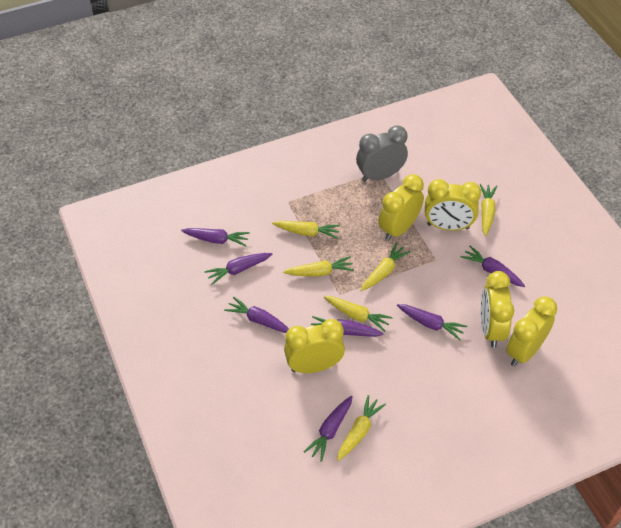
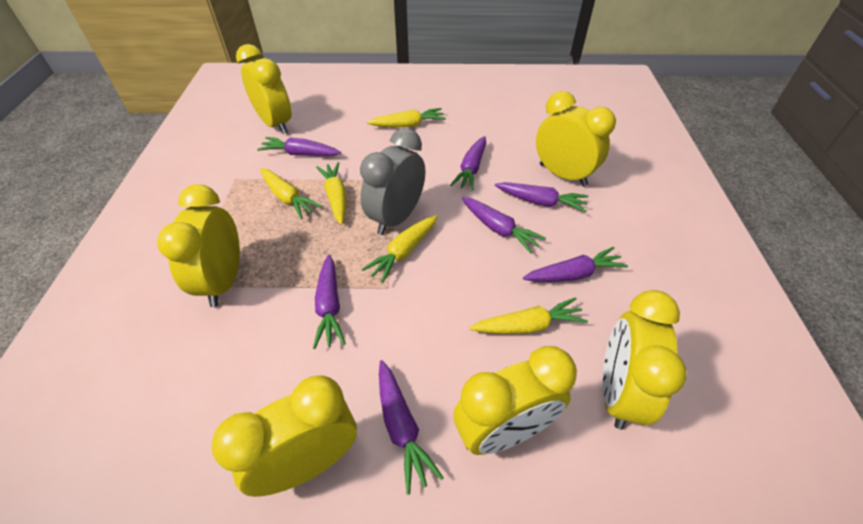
yellow carrot: [272,221,340,239] [283,256,354,277] [324,296,393,332] [337,395,386,461] [361,243,411,291] [480,184,497,236] = 6 -> [260,168,322,219] [316,162,346,225] [362,215,438,283] [367,108,446,127] [470,297,588,334] = 5
yellow clock: [284,319,345,373] [378,174,424,241] [425,179,481,231] [481,271,514,348] [506,297,557,367] = 5 -> [157,184,240,307] [212,376,357,497] [236,44,291,134] [453,346,577,455] [536,91,616,187] [602,290,687,430] = 6

